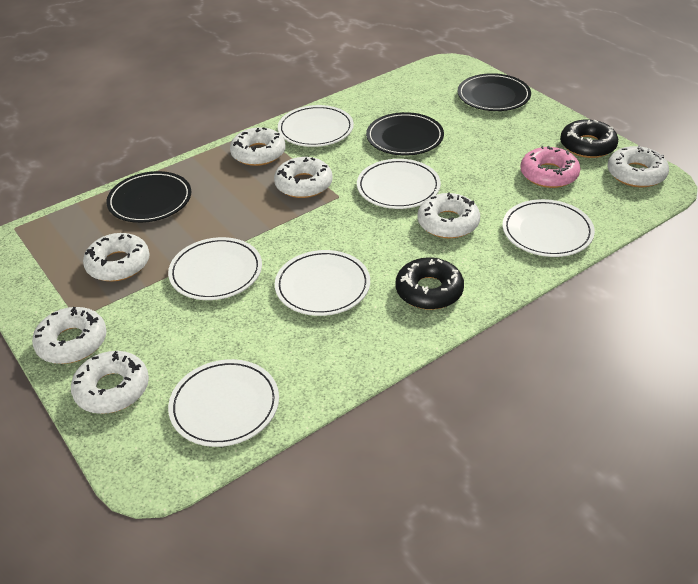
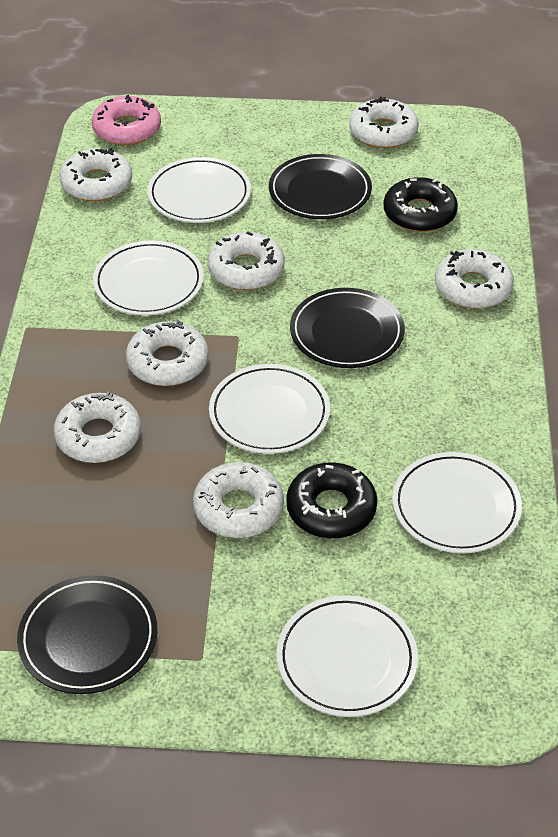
white plate: [168,237,262,300] [168,359,279,447] [275,250,370,316] [278,105,354,147] [357,159,441,209] [502,199,595,257] = 6 -> [93,240,204,316] [147,157,251,223] [209,364,330,454] [277,595,418,717] [392,452,522,553] = 5

